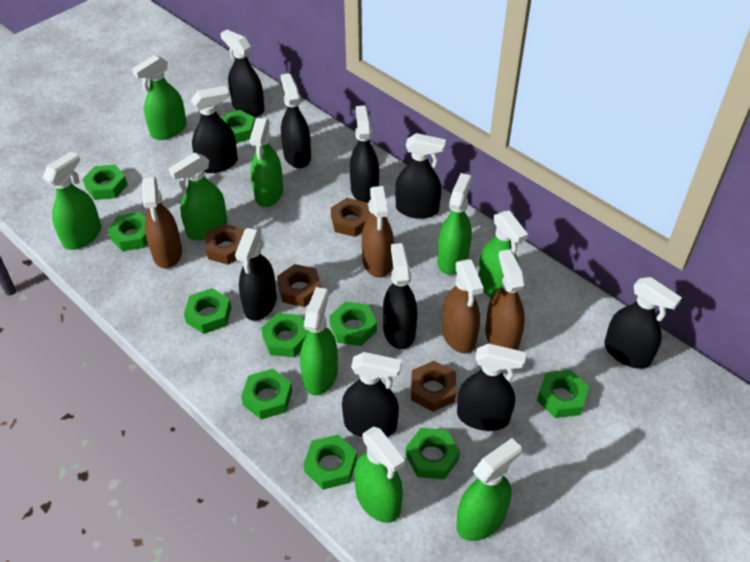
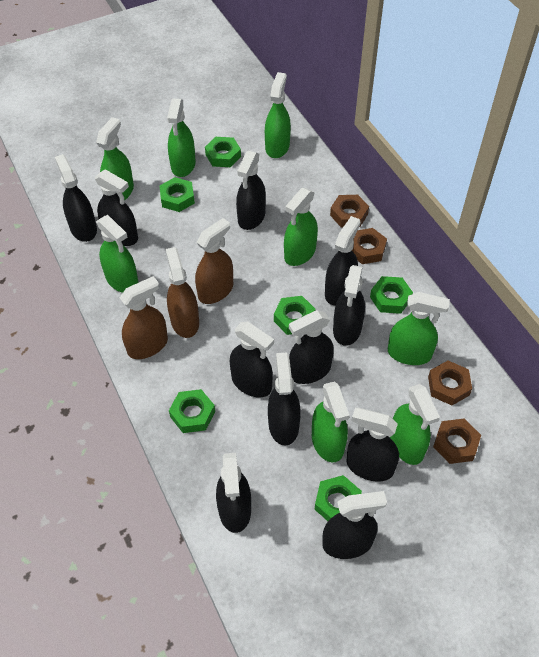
black spray bottle: [191,86,238,173] [220,30,265,117] [235,228,277,321] [281,73,311,168] [342,352,402,438] [350,105,379,203] [383,243,417,349] [395,133,446,219] [457,344,526,431] [604,277,682,369] = 10 -> [55,154,97,242] [95,169,138,246] [216,453,251,533] [229,321,274,398] [236,151,266,230] [268,353,301,445] [289,310,334,384] [322,491,387,559] [325,216,360,305] [333,265,365,346] [347,407,399,482] = 11
brown spray bottle: [142,177,182,268] [362,186,394,278] [442,259,484,354] [485,249,525,350] = 4 -> [120,276,168,359] [166,247,199,338] [195,218,233,304] = 3
green nut: [83,165,128,200] [107,212,148,251] [184,288,231,334] [221,110,255,143] [241,369,292,419] [261,313,309,357] [304,435,357,490] [329,301,377,346] [405,428,460,479] [537,370,589,418] = 10 -> [160,177,195,212] [169,389,215,433] [205,137,241,167] [274,296,315,335] [315,475,362,521] [370,276,413,314] = 6
green spray bottle: [43,151,101,250] [132,55,187,140] [169,152,227,240] [250,118,283,207] [300,287,338,395] [354,427,405,523] [437,173,472,275] [456,438,522,541] [478,210,528,298] = 9 -> [96,117,134,201] [97,215,139,293] [167,98,196,177] [265,72,291,158] [284,188,318,266] [312,381,350,462] [388,292,450,365] [390,384,440,465] = 8

